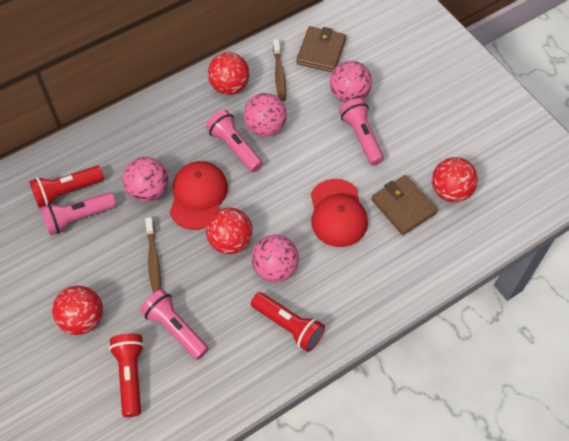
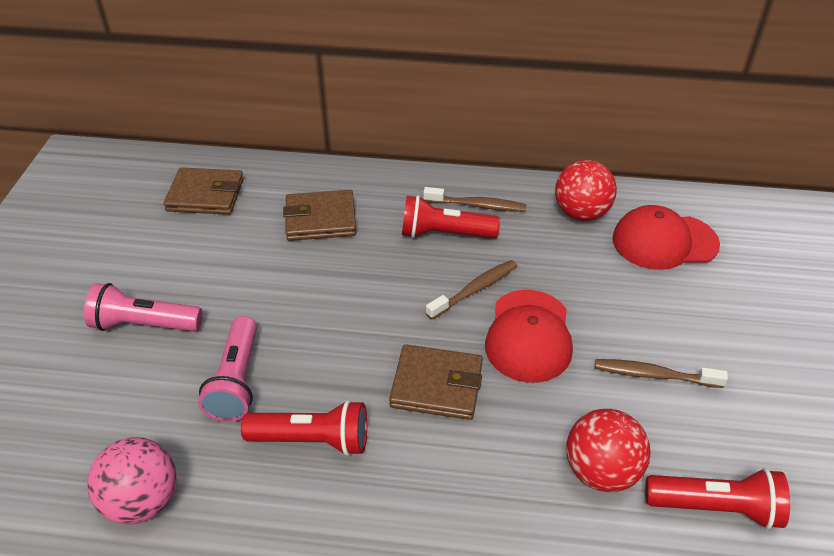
brown toothbrush: [145,217,161,294] [273,39,286,101] = 2 -> [423,187,526,212] [426,260,517,320] [595,359,728,388] = 3
brown wallet: [296,26,346,72] [372,175,438,235] = 2 -> [164,167,244,215] [283,190,356,241] [389,344,483,420] = 3
pink ball: [123,157,168,202] [243,93,287,137] [252,235,299,282] [330,61,372,103] = 4 -> [87,437,177,524] = 1
pink flashlight: [40,192,116,235] [140,289,209,360] [206,110,263,172] [339,98,384,166] = 4 -> [84,283,203,332] [198,316,257,422] = 2
red ball: [52,286,103,335] [206,208,253,254] [208,52,250,95] [432,157,478,202] = 4 -> [555,160,617,221] [566,409,651,492] = 2

